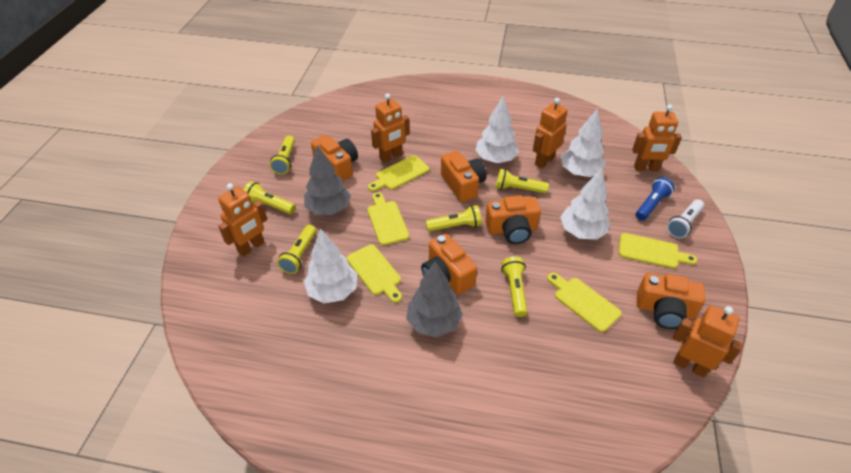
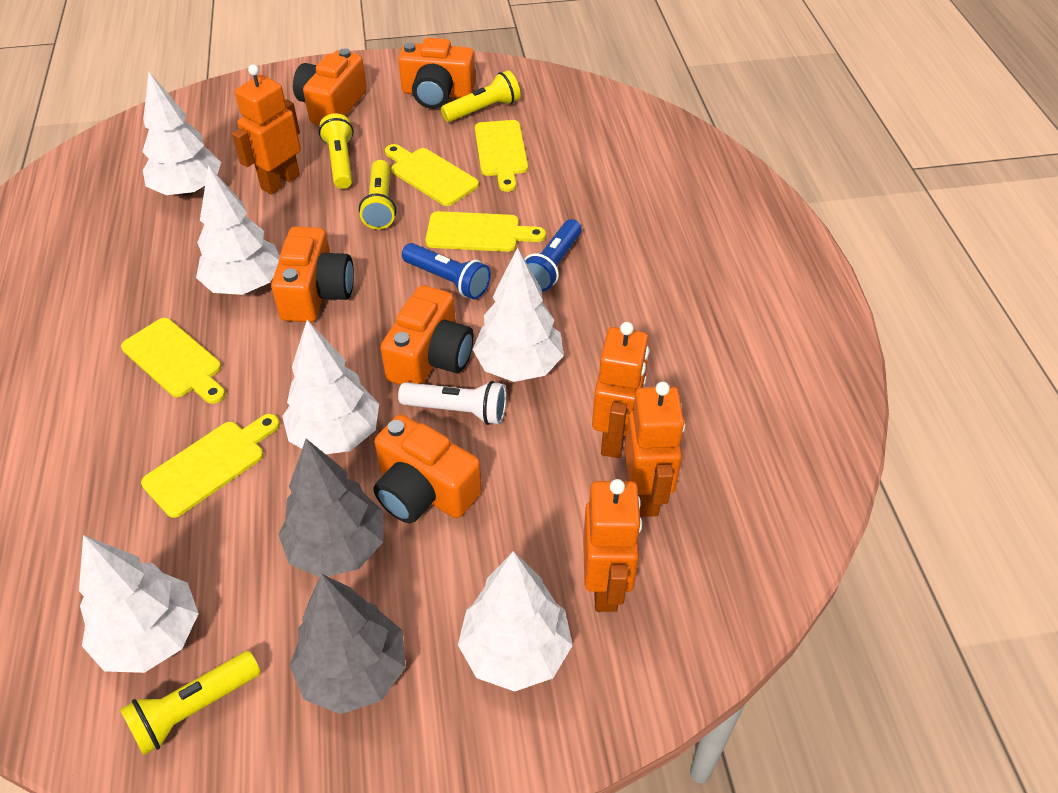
blue flashlight: [635,177,675,221] = 1 -> [402,243,491,300] [525,219,582,291] = 2
orange robot: [218,183,267,257] [371,94,410,163] [533,98,568,168] [632,105,682,171] [673,305,743,377] = 5 -> [232,65,301,195] [583,479,642,612] [592,322,649,458] [624,382,685,517] = 4
white tree: [304,228,357,303] [475,95,519,163] [560,168,610,240] [561,108,606,177] = 4 -> [79,535,199,673] [142,72,221,196] [196,165,280,295] [282,320,379,454] [458,551,573,692] [472,248,564,382] = 6
yellow flashlight: [244,181,296,214] [270,136,295,175] [277,225,316,274] [426,205,482,232] [496,169,549,194] [501,257,528,317] = 6 -> [120,651,261,756] [319,113,354,189] [359,160,396,229] [441,70,520,122] = 4

